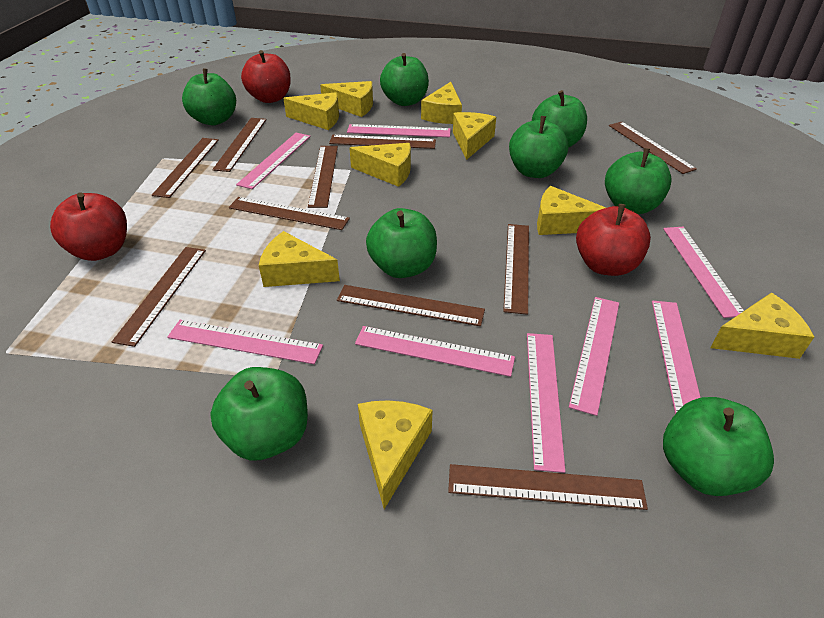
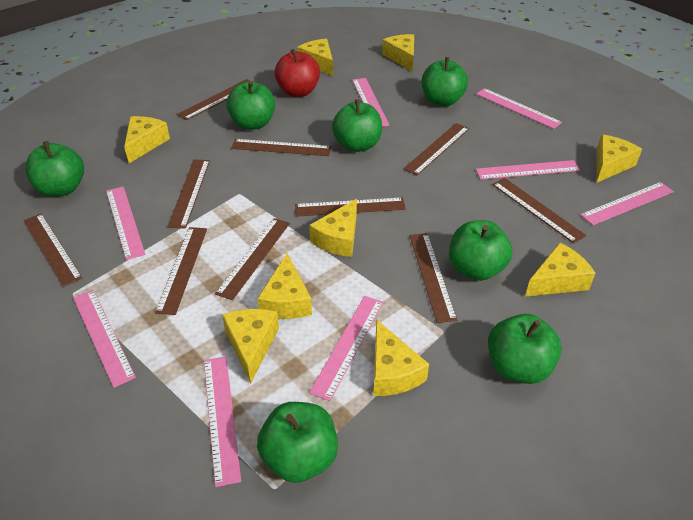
green apple: [182,68,236,125] [210,367,308,461] [366,208,437,278] [380,53,429,106] [509,116,568,178] [532,90,587,148] [605,148,672,214] [663,397,774,496] = 8 -> [25,141,84,197] [226,81,275,130] [257,402,338,483] [332,99,382,152] [422,57,468,106] [449,220,512,281] [488,314,562,384] = 7
red apple: [50,192,127,261] [241,50,291,103] [576,204,651,276] = 3 -> [274,49,320,97] = 1

